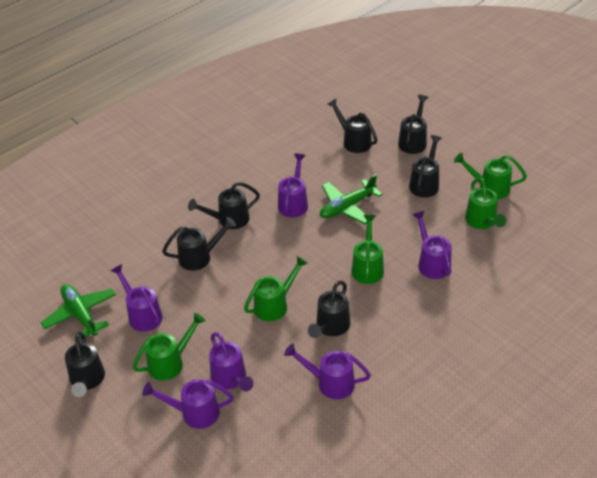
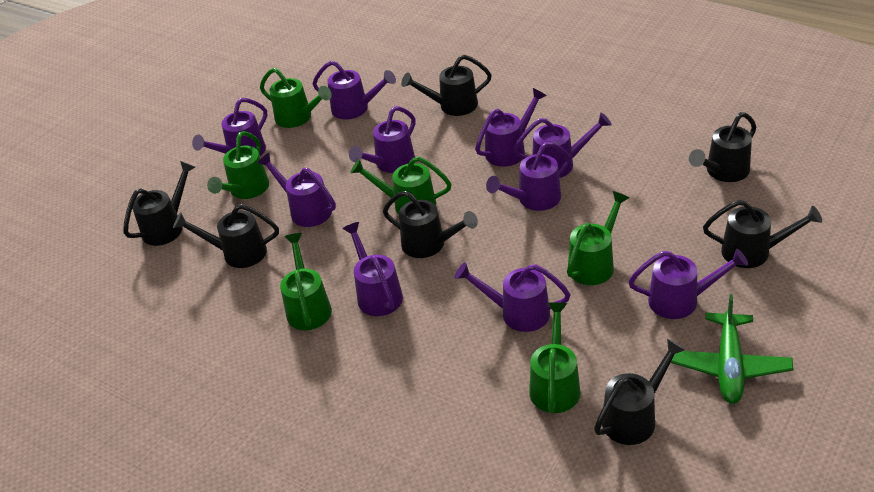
green plane: [41,284,116,339] [320,174,383,224] = 2 -> [671,294,793,404] = 1
green watering can: [133,313,206,381] [244,256,308,321] [351,215,384,284] [454,153,527,199] [465,177,507,229] = 5 -> [207,131,269,199] [260,68,332,128] [280,233,332,330] [350,157,451,214] [529,302,581,413] [567,191,629,285] = 6
purple watering can: [110,264,163,332] [142,379,234,429] [209,332,253,391] [278,154,308,217] [284,344,371,399] [412,211,452,279] = 6 -> [192,98,267,156] [257,153,336,227] [312,61,396,120] [342,222,403,316] [349,106,416,173] [455,262,571,332] [475,88,547,167] [486,142,571,211] [513,113,612,178] [628,249,748,319] = 10

